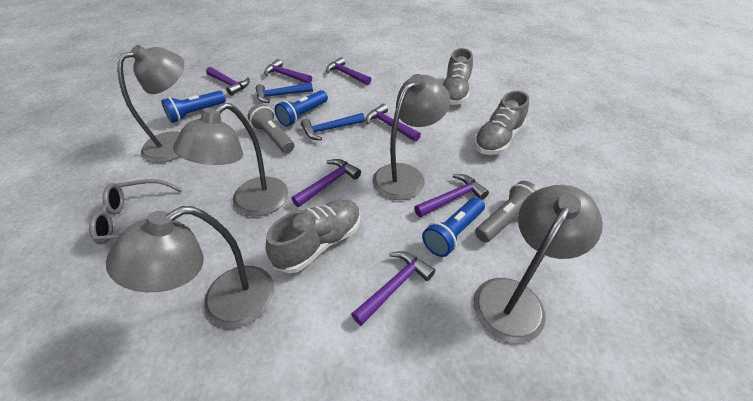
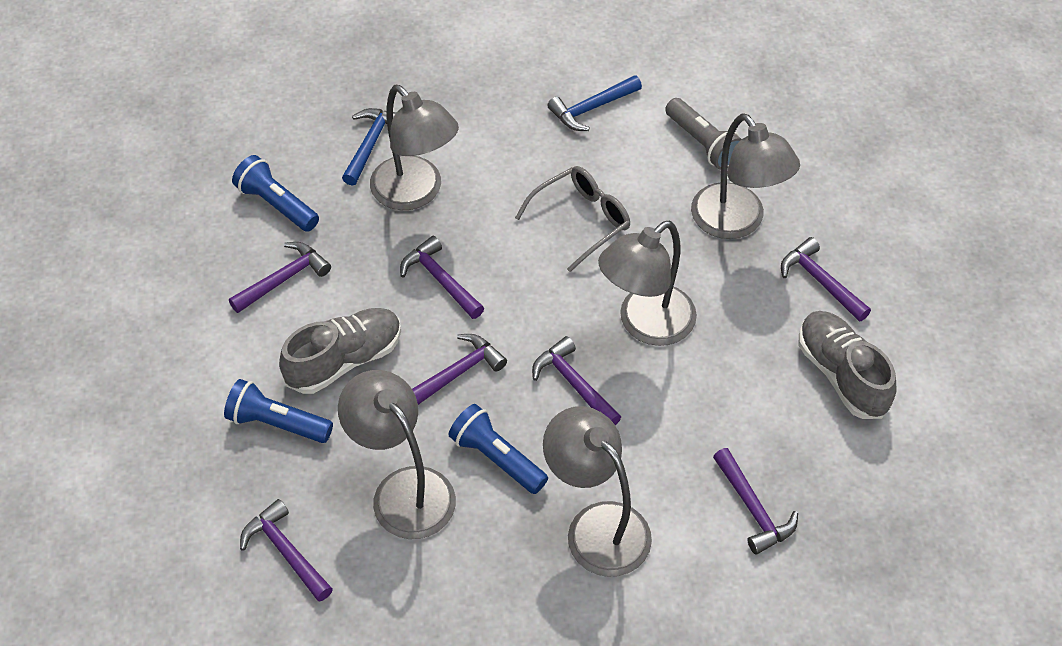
grey flashlight: [247,104,294,153] [475,181,539,242] = 2 -> [665,98,742,170] = 1
grey shoe: [266,199,361,273] [443,48,473,105] [474,91,529,155] = 3 -> [279,308,401,394] [799,311,897,419] = 2

